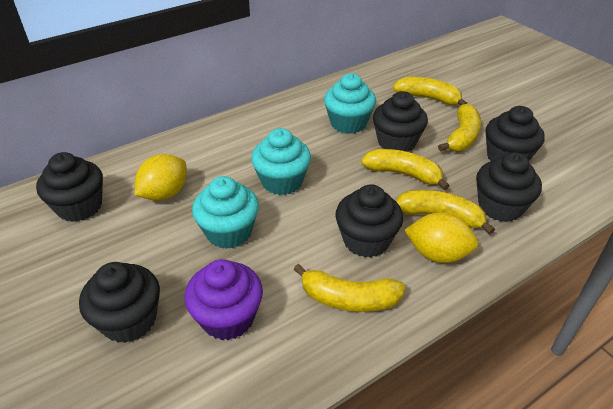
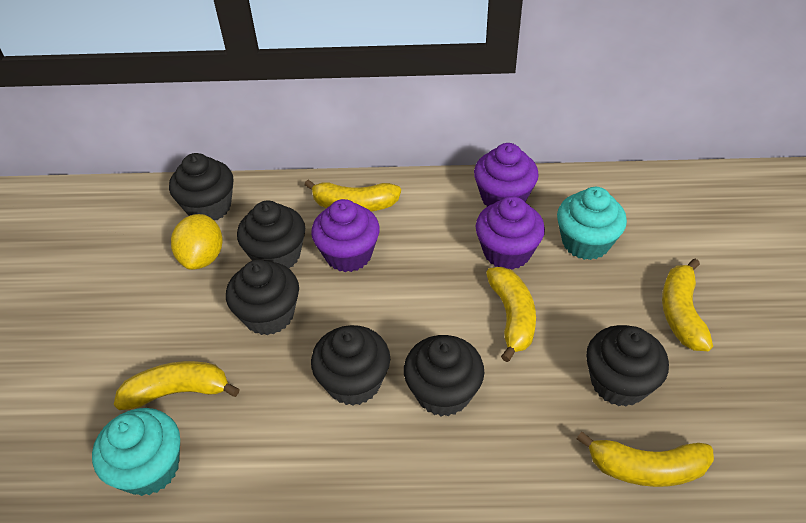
purple cupcake: [185,259,263,340] = 1 -> [311,199,380,272] [474,143,539,207] [476,196,545,270] = 3
turquoise cupcake: [192,176,259,249] [251,128,311,195] [324,73,376,134] = 3 -> [92,408,180,496] [557,187,627,260] = 2
yellow lemon: [135,154,187,201] [405,212,478,263] = 2 -> [171,214,223,270] = 1

